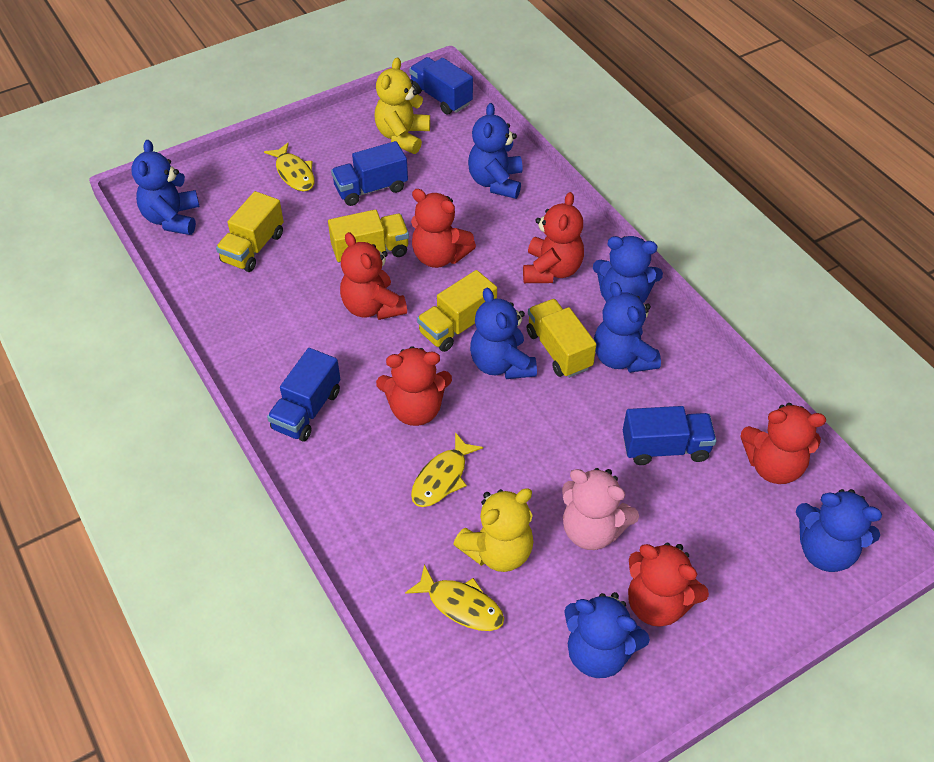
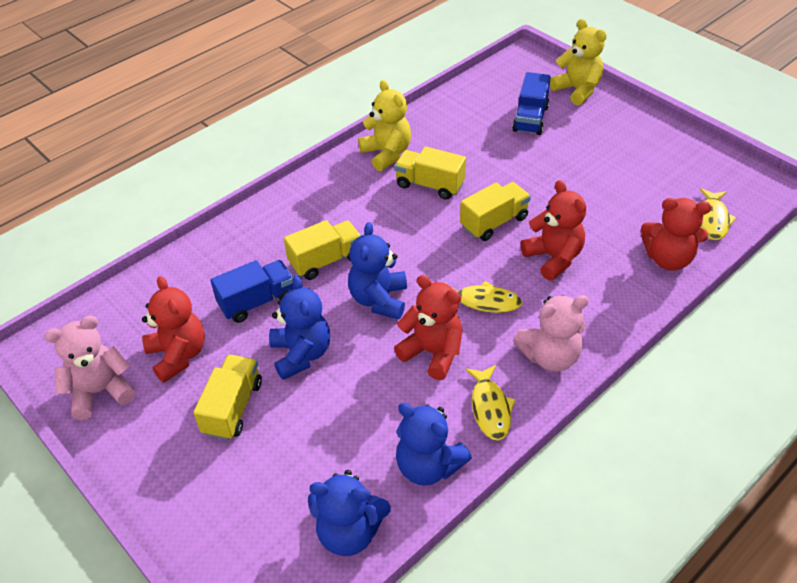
blue teddy bear: [131,140,200,235] [468,103,523,199] [470,287,537,379] [564,592,650,678] [593,236,663,303] [594,282,661,373] [796,489,882,572] = 7 -> [269,275,330,380] [308,470,391,556] [348,222,407,320] [396,403,472,486] = 4
blue truck: [267,348,340,442] [331,141,408,206] [409,57,473,115] [623,406,716,465] = 4 -> [210,260,294,323] [512,72,551,135] = 2
pink teddy bear: [562,468,639,550] = 1 -> [44,316,135,420] [513,295,589,371] = 2
red teddy bear: [340,232,407,320] [376,346,452,426] [411,189,476,268] [523,192,584,283] [628,543,709,627] [740,403,826,484] = 6 -> [142,276,205,383] [394,275,462,380] [521,180,586,281] [641,198,711,271] = 4

